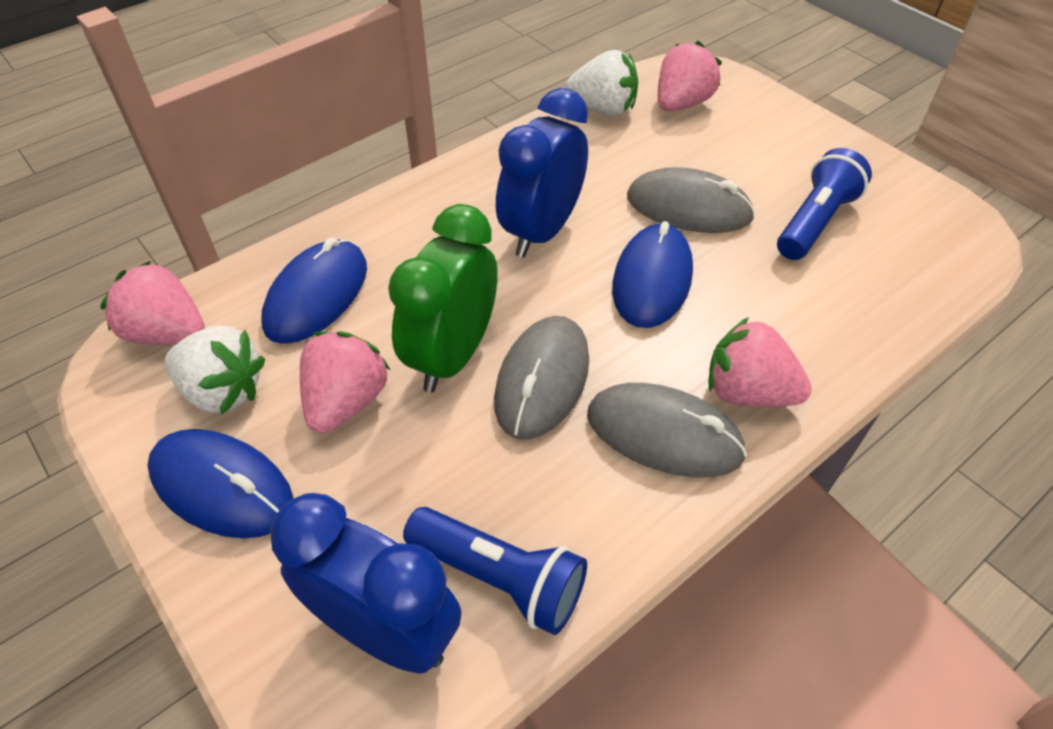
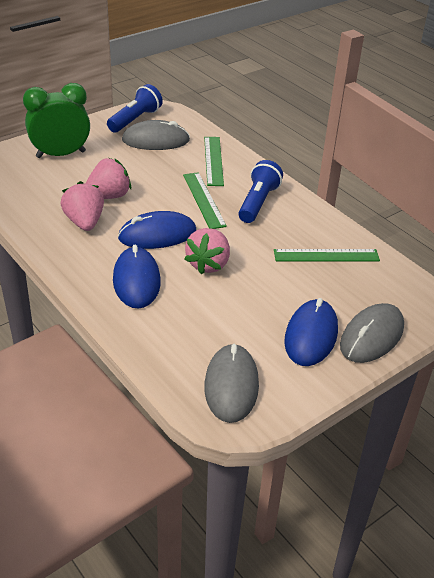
blue clock: [270,493,461,674] [496,88,588,257] = 2 -> none = 0
green ruler: none = 0 -> [183,172,227,229] [204,137,224,186] [274,249,380,261] = 3
pink strawberry: [100,261,205,345] [300,331,390,433] [658,41,722,111] [708,317,812,407] = 4 -> [60,181,104,231] [85,158,131,199] [185,228,230,275] = 3
white strawberry: [164,326,265,414] [565,50,638,116] = 2 -> none = 0

